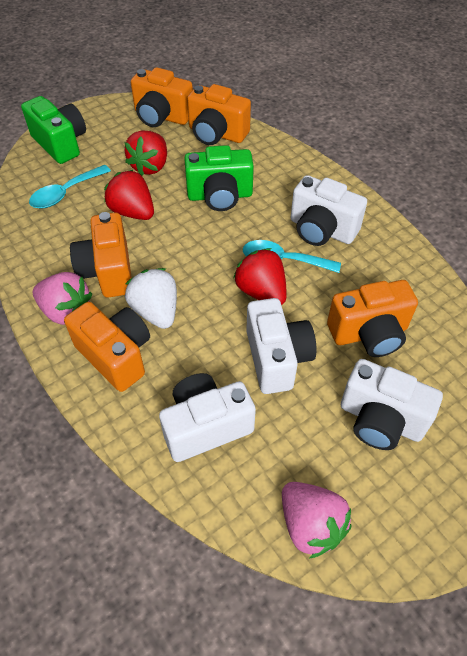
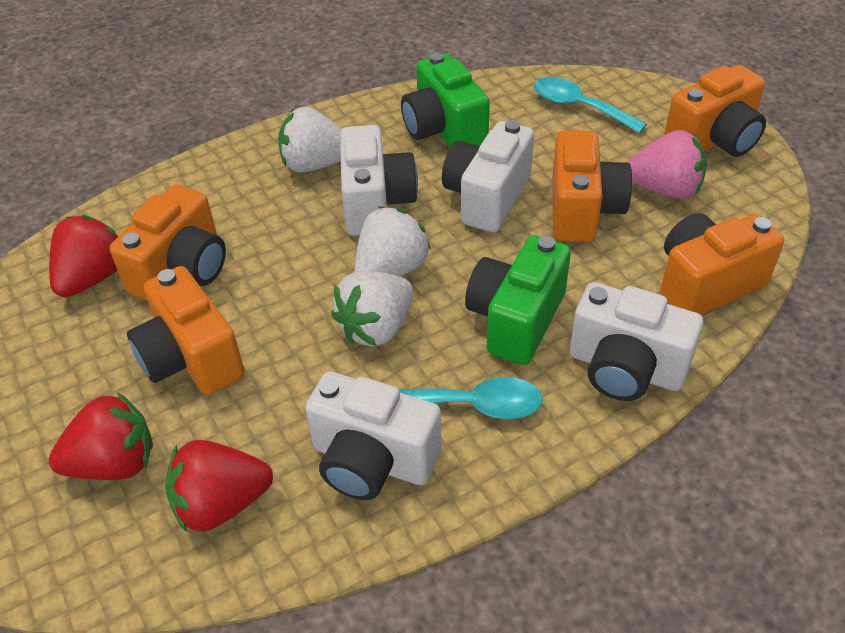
pink strawberry: [32,272,92,325] [282,482,352,558] = 2 -> [627,130,707,199] = 1
white strawberry: [125,268,177,329] = 1 -> [278,107,342,172] [331,271,413,346] [355,206,431,277] = 3

